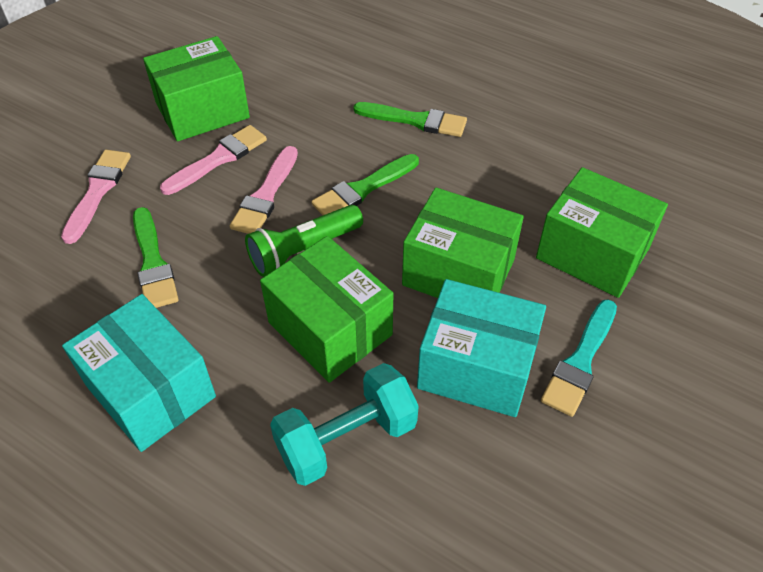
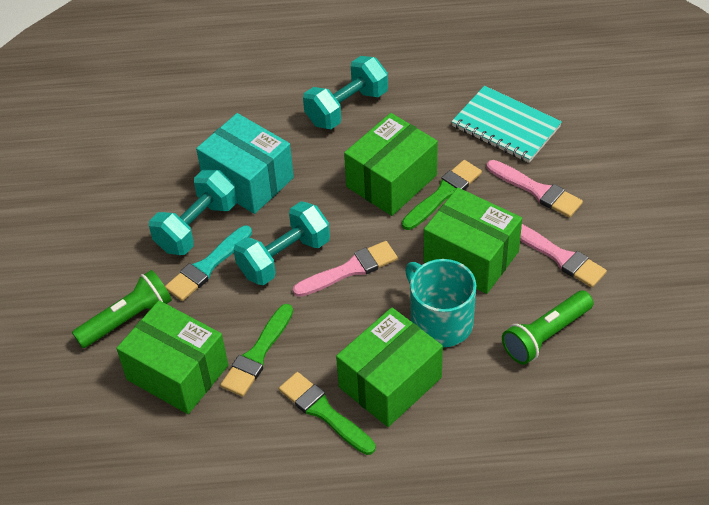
green flashlight: [245,205,363,277] = 1 -> [72,270,172,348] [502,291,594,365] = 2
turquoise box: [62,294,216,452] [417,279,546,417] = 2 -> [196,113,294,214] = 1
turquoise dumbbell: [270,363,419,486] = 1 -> [149,169,237,255] [234,201,330,285] [303,56,388,129] = 3
turquoise mug: none = 0 -> [405,259,476,347] = 1
turquoise notebook: none = 0 -> [451,86,562,163] = 1

